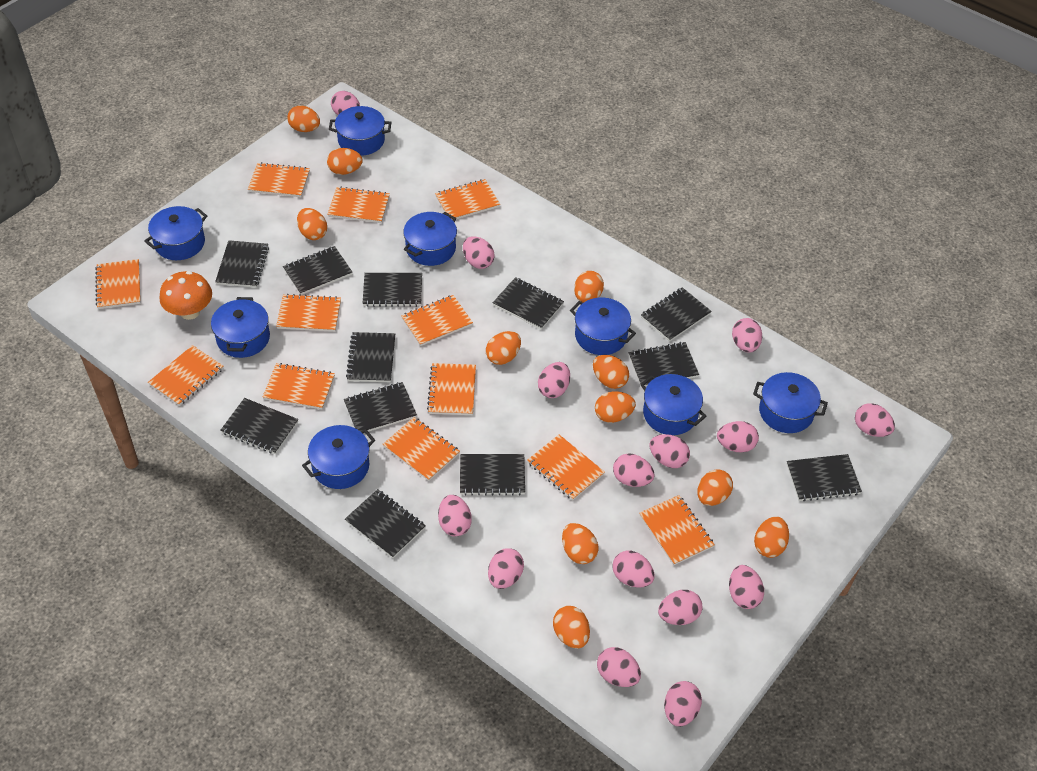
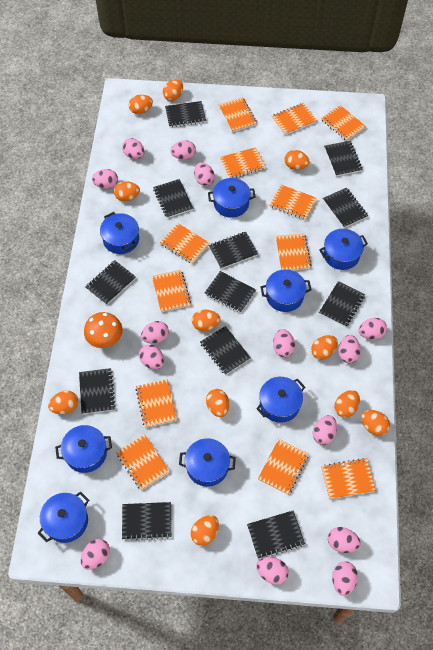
pink egg: [331,91,360,115] [438,495,472,536] [463,236,495,269] [488,548,524,589] [538,362,570,398] [597,647,641,687] [612,551,654,588] [613,453,655,487] [649,434,690,468] [658,590,702,625] [664,681,702,727] [717,421,759,453] [729,565,764,609] [732,318,762,353] [855,404,895,437] = 15 -> [80,539,110,570] [92,169,118,189] [122,138,144,159] [139,345,164,369] [141,321,169,344] [171,140,196,160] [194,162,215,186] [256,557,289,585] [273,329,295,357] [312,415,337,445] [328,527,361,553] [332,561,358,596] [338,335,361,363] [358,318,387,340] = 14

